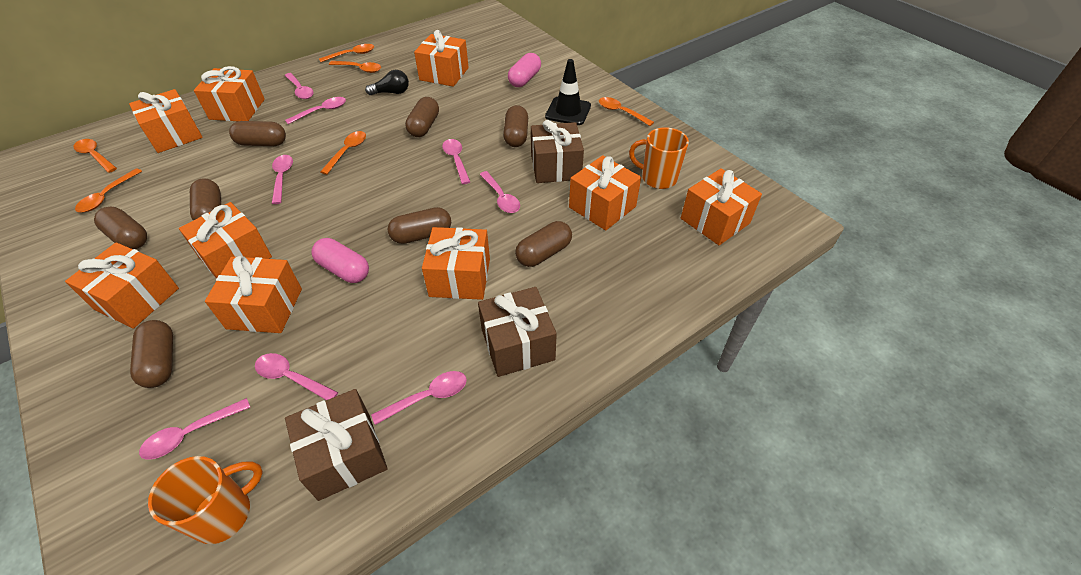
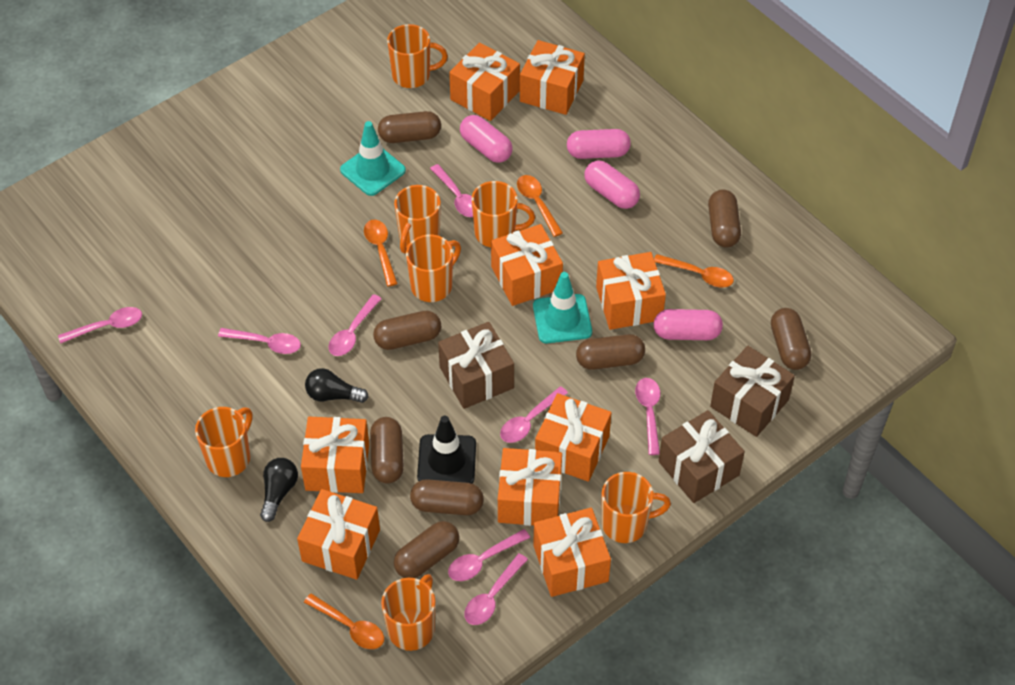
black light bulb: [365,70,409,95] = 1 -> [260,458,298,522] [305,368,369,403] = 2
orange mug: [148,456,263,544] [629,127,689,189] = 2 -> [195,407,252,477] [381,574,435,651] [387,24,448,88] [394,185,441,254] [406,235,461,302] [471,181,535,247] [602,472,671,543] = 7
orange spoon: [74,139,117,173] [75,169,142,213] [319,44,374,62] [320,131,366,175] [329,61,381,73] [599,97,654,126] = 6 -> [304,593,384,649] [364,220,398,286] [517,175,563,237] [654,254,734,288] = 4
pink capsule: [311,238,369,283] [508,53,541,87] = 2 -> [460,115,512,163] [567,129,631,159] [584,160,640,209] [654,309,723,340] = 4
turquoise traffic cone: none = 0 -> [340,121,406,196] [533,272,592,343] = 2

